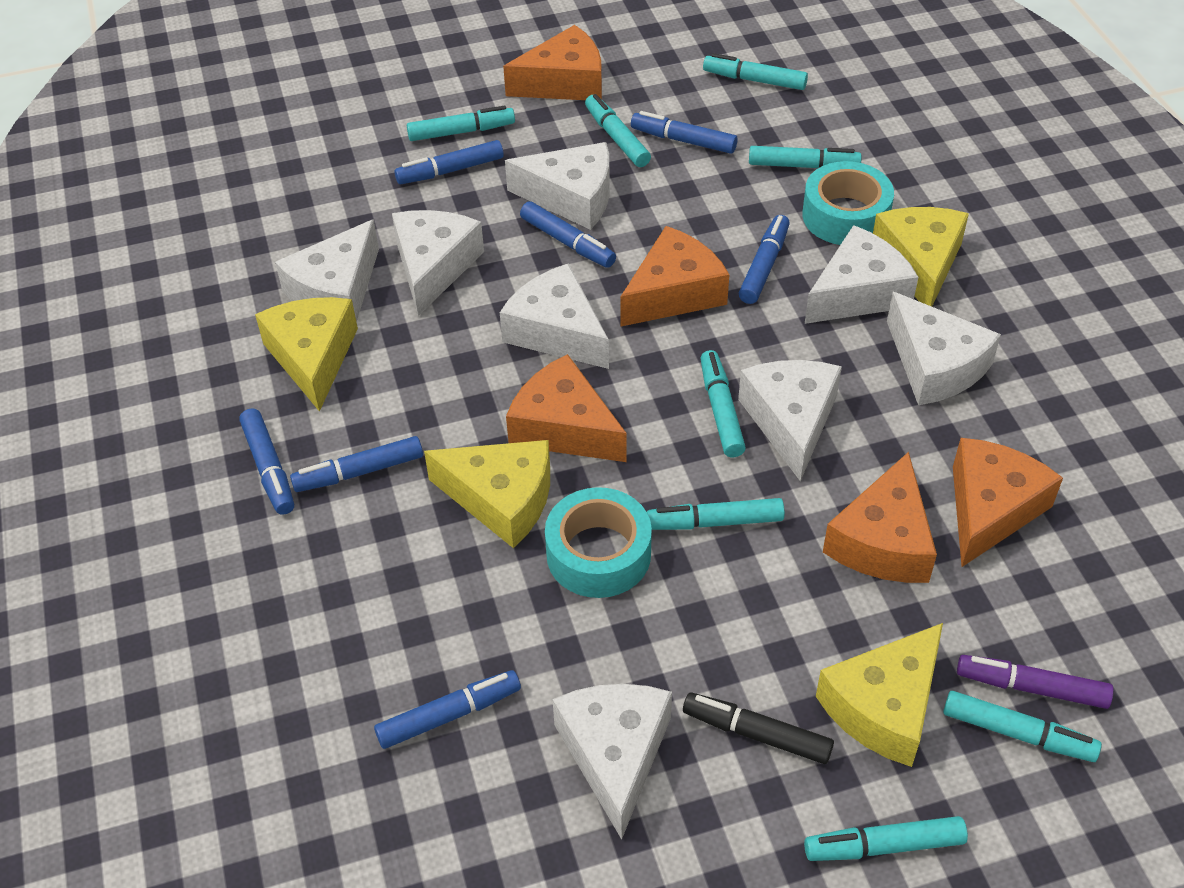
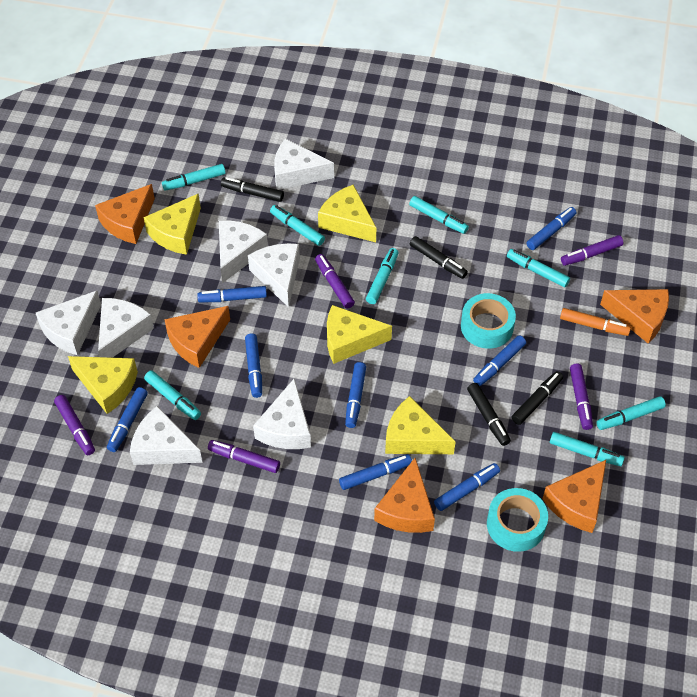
black marker: [683,693,834,764] = 1 -> [221,177,284,202] [410,236,468,279] [467,383,511,446] [512,371,563,425] = 4
blue marker: [239,408,294,515] [290,436,423,492] [374,670,521,749] [394,140,504,184] [520,201,616,268] [631,111,737,154] [739,215,790,304] = 7 -> [107,387,148,452] [197,286,267,302] [245,334,262,398] [339,454,412,490] [345,362,366,428] [434,463,500,511] [473,335,526,386] [526,207,577,250] = 8
orange marker: none = 0 -> [560,308,631,336] = 1
purple marker: [957,655,1114,709] = 1 -> [54,395,95,455] [208,440,280,473] [315,254,355,308] [561,235,624,266] [570,364,593,430] = 5
white cheese: [275,219,379,322] [392,210,484,316] [500,263,609,369] [505,142,610,230] [552,684,672,839] [738,360,842,481] [805,225,918,324] [887,292,1001,405] = 8 -> [36,291,101,355] [98,298,154,358] [130,406,202,465] [219,220,268,283] [248,243,300,307] [253,379,311,449] [274,139,334,190] = 7
yellow cheese: [255,297,358,412] [424,440,550,548] [816,623,943,767] [873,207,969,307] = 4 -> [68,356,138,414] [144,193,201,255] [318,185,376,242] [327,305,392,364] [385,396,456,454] = 5

